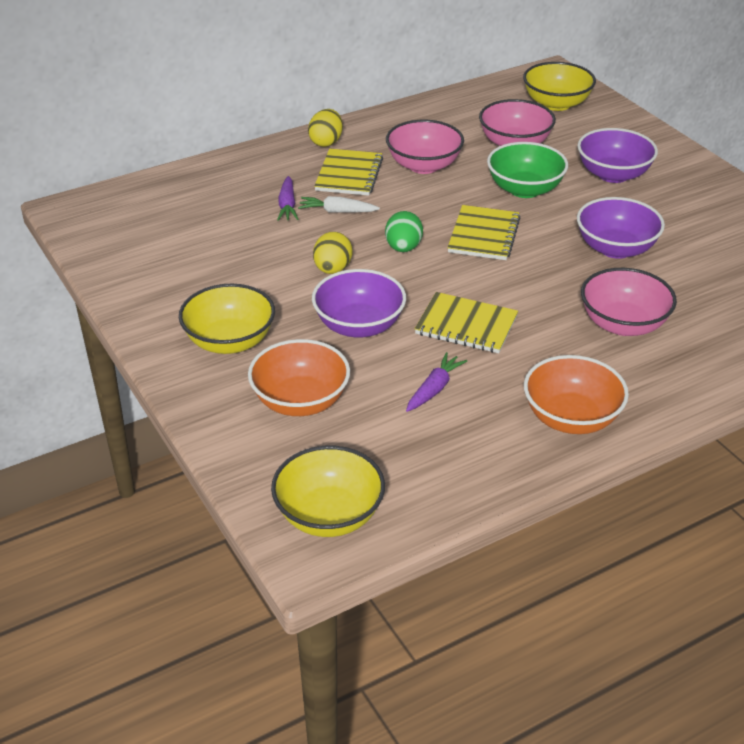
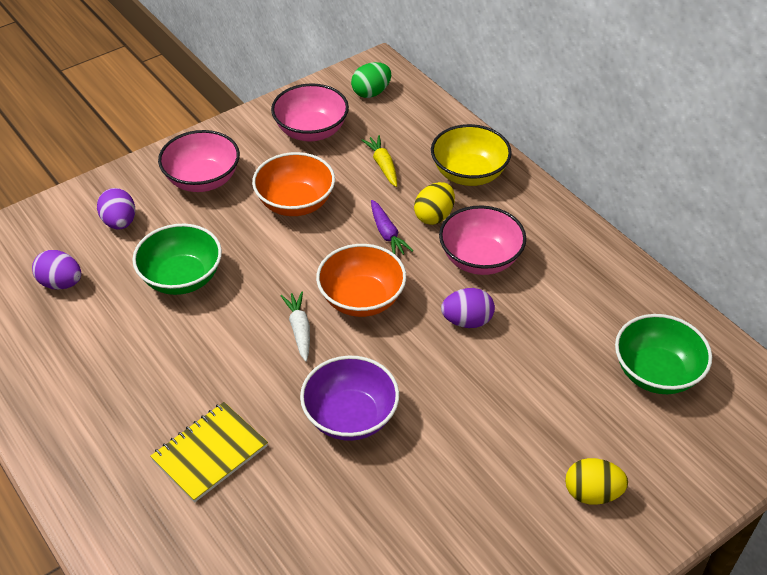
green bowl: [487,142,568,198] = 1 -> [132,224,222,295] [615,314,712,394] = 2
purple bowl: [312,269,406,338] [577,197,665,259] [578,128,658,183] = 3 -> [300,356,399,441] = 1
purple carrot: [277,176,298,221] [406,352,467,412] = 2 -> [371,200,413,255] = 1
purple egg: none = 0 -> [32,250,81,290] [97,188,135,230] [441,288,495,328] = 3
yellow bowl: [179,284,275,354] [271,446,385,537] [523,62,596,111] = 3 -> [431,124,512,186] = 1
yellow carrot: none = 0 -> [361,135,397,187] = 1
yellow notebook: [314,148,383,196] [415,292,518,353] [447,205,520,260] = 3 -> [150,402,268,502] = 1

